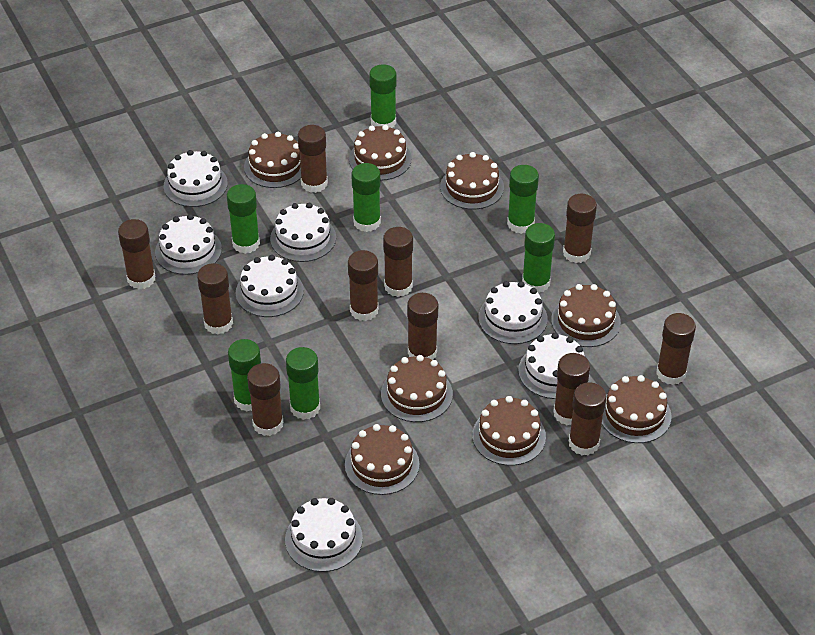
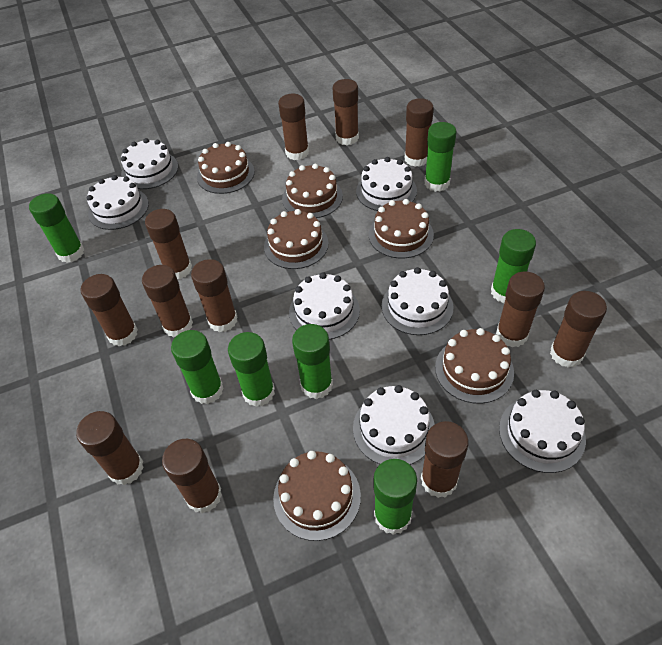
brown cake: [244,132,301,188] [345,424,419,495] [349,125,412,181] [381,355,453,422] [440,152,504,209] [472,396,546,466] [551,284,621,347] [602,375,672,443] = 8 -> [197,142,255,194] [264,209,329,269] [273,451,361,541] [282,164,343,218] [369,199,434,258] [435,328,514,404] = 6
brown glue stick: [118,219,155,289] [197,263,233,335] [247,363,283,436] [298,125,328,193] [348,250,379,321] [383,227,413,297] [407,293,438,360] [553,353,590,425] [563,194,597,263] [569,382,607,455] [656,313,696,385] = 11 -> [76,411,144,485] [81,274,138,346] [142,265,193,338] [145,209,192,279] [162,439,222,513] [191,259,237,332] [278,94,309,160] [332,79,359,146] [405,98,434,167] [421,421,469,498] [496,271,545,347] [550,291,607,368] = 12

